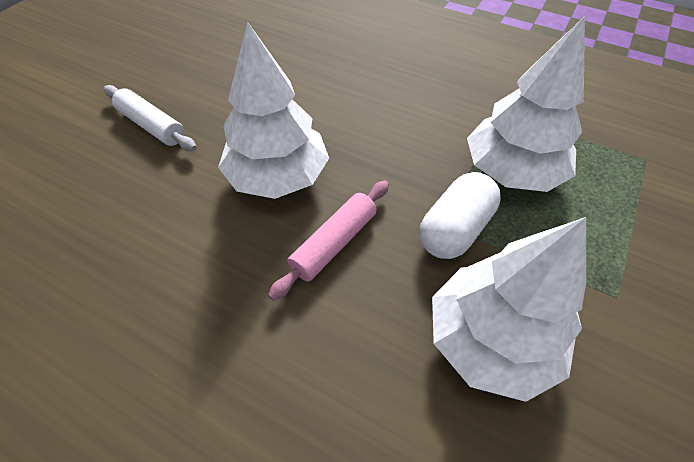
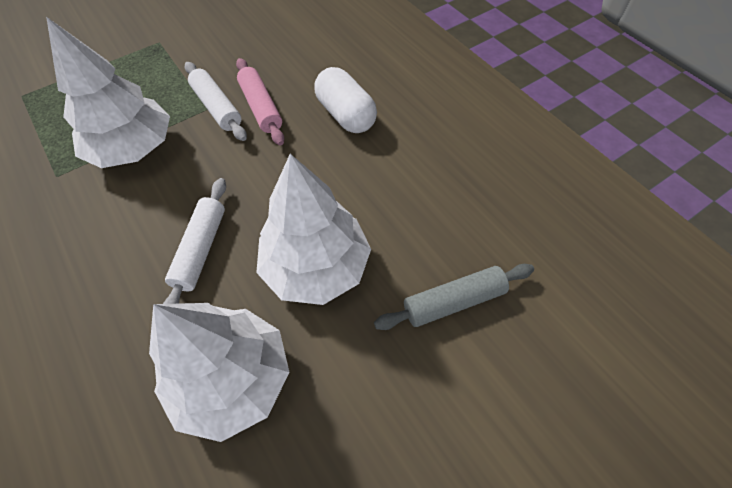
grey rolling pin: none = 0 -> [374,264,534,330] = 1
white rolling pin: [104,85,197,151] = 1 -> [163,178,226,304] [185,62,247,141] = 2

